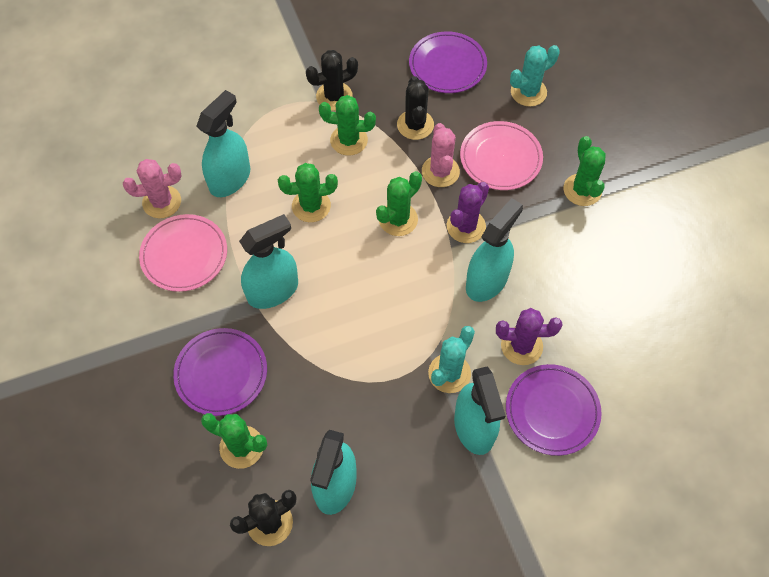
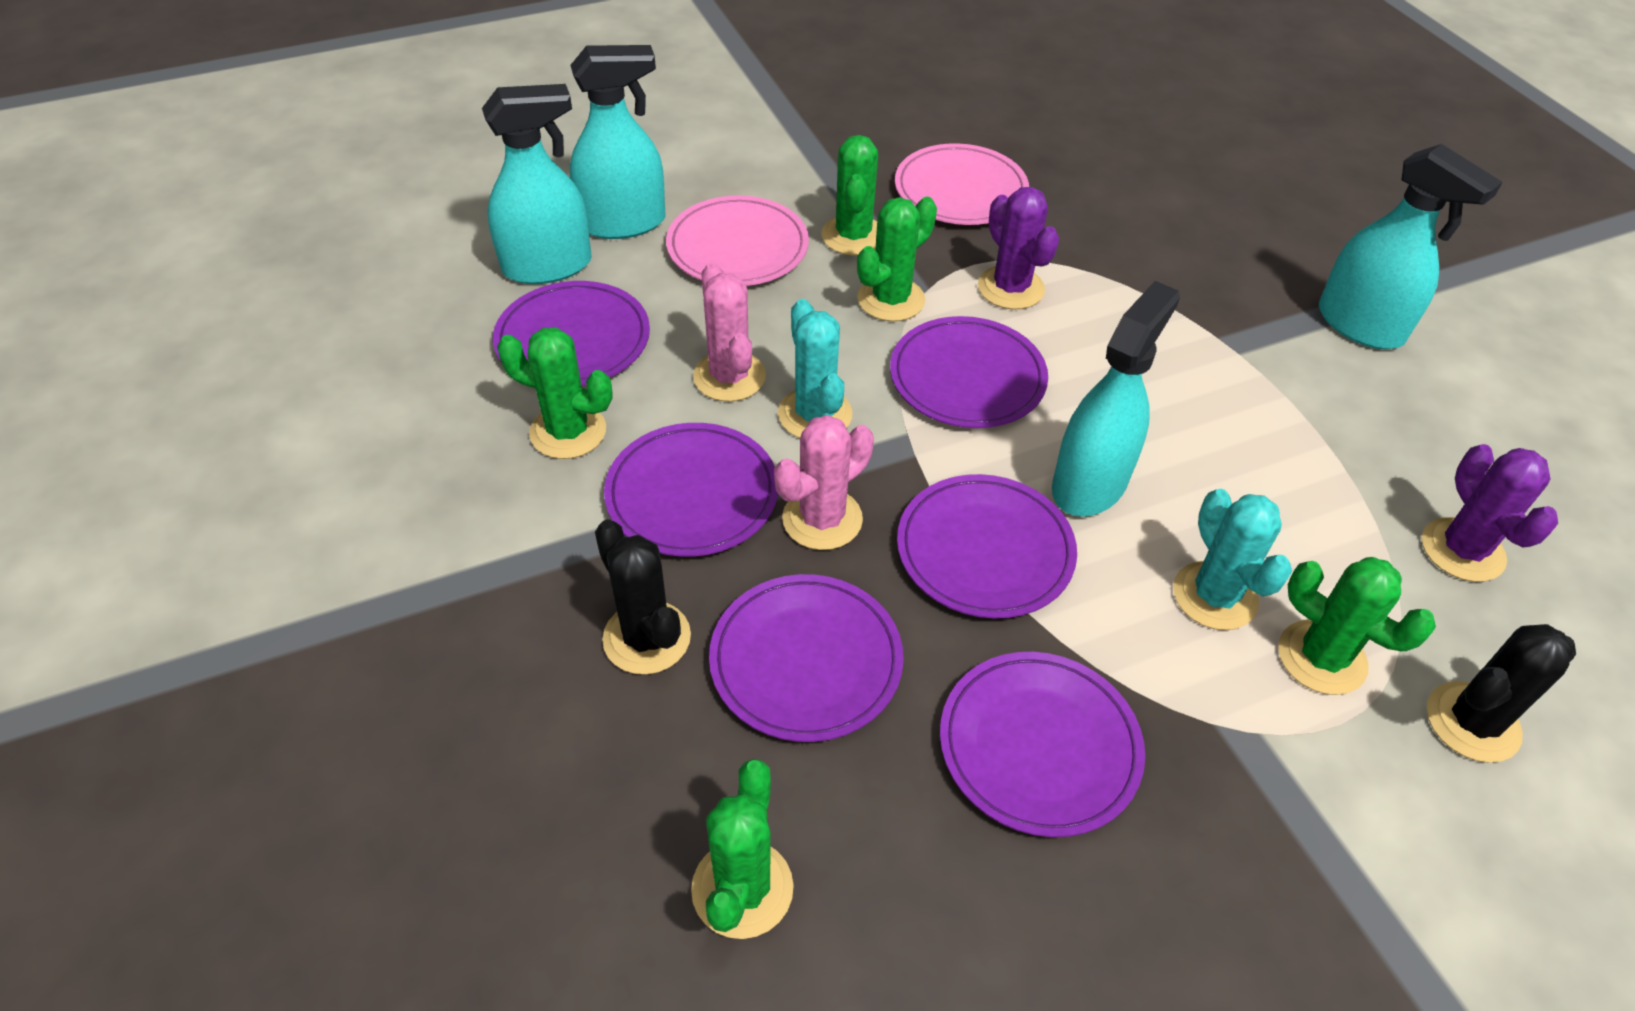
black cactus: [230,490,296,546] [306,50,358,111] [397,76,434,140] = 3 -> [595,519,691,675] [1427,624,1576,763] = 2
purple plate: [173,328,267,416] [409,31,487,93] [506,364,602,456] = 3 -> [493,281,650,386] [604,423,778,557] [709,574,904,742] [890,316,1048,428] [897,474,1077,619] [940,652,1145,837] = 6
turquoise spray bottle: [196,90,251,197] [239,214,298,309] [310,430,357,515] [454,366,506,455] [466,198,523,302] = 5 -> [482,84,592,284] [570,45,666,239] [1052,281,1180,517] [1319,144,1503,349] = 4

